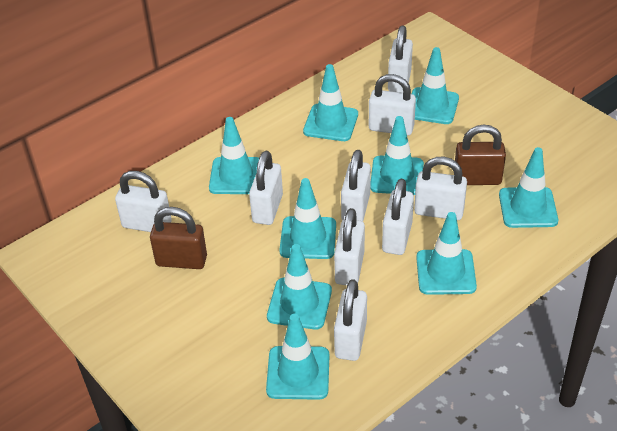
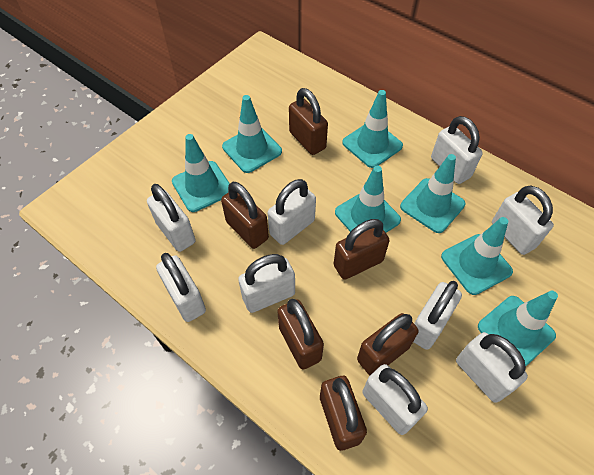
brown padlock: [150,207,207,269] [455,124,506,185] = 2 -> [221,182,269,249] [277,299,324,369] [289,88,328,155] [320,376,367,451] [334,219,390,280] [357,313,419,375] = 6
turquoise traffic cone: [209,117,259,194] [266,314,329,400] [267,244,332,330] [279,178,336,259] [303,64,358,141] [370,116,424,195] [412,47,459,124] [416,212,477,295] [499,147,558,228] = 9 -> [172,134,230,212] [222,95,282,173] [335,166,401,233] [342,90,403,168] [400,154,466,233] [441,217,513,295] [478,291,558,366] = 7

